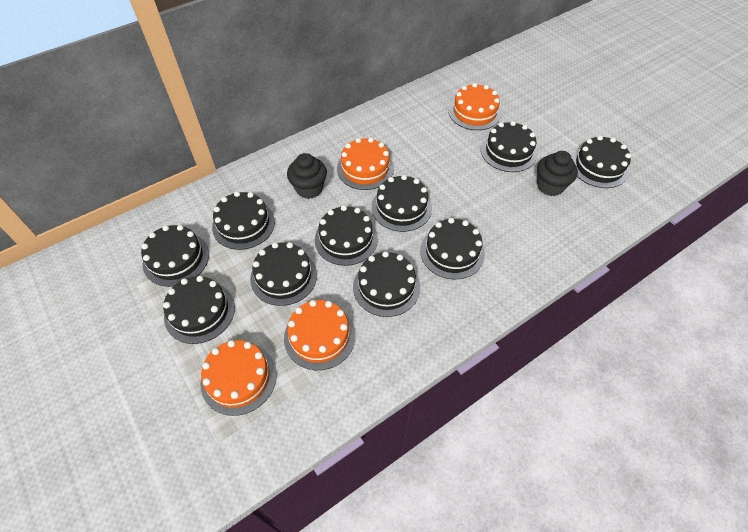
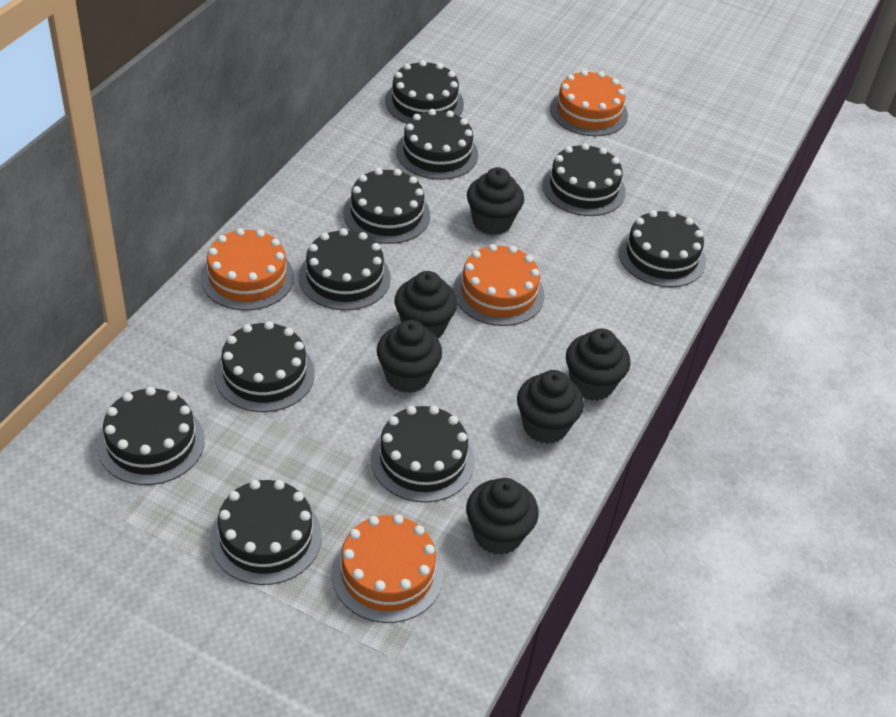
black cupcake: [287,153,327,199] [537,151,578,196] = 2 -> [377,320,442,393] [395,271,458,338] [466,478,539,555] [467,167,524,235] [517,370,584,444] [566,328,630,401] = 6

